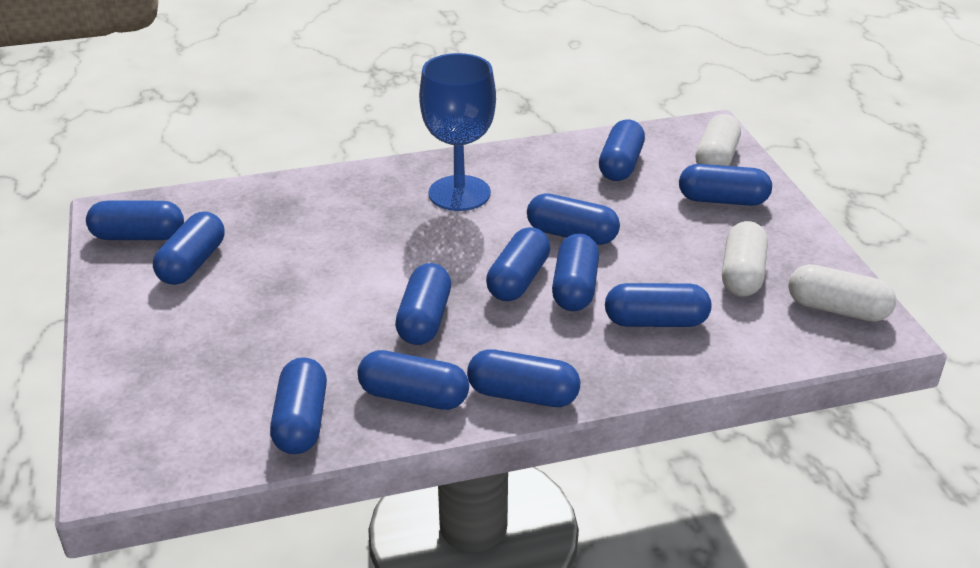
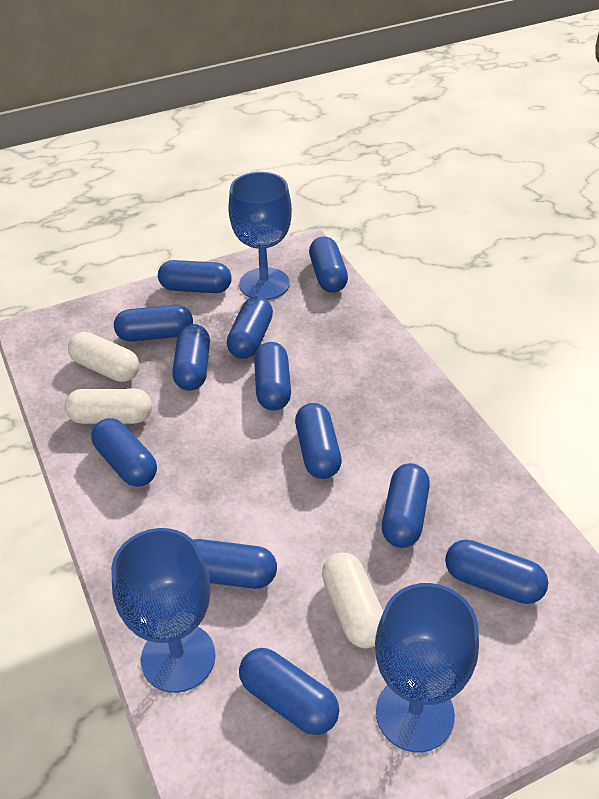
blue goblet: [419,53,496,211] = 1 -> [111,528,216,693] [228,172,292,300] [375,583,479,752] = 3

